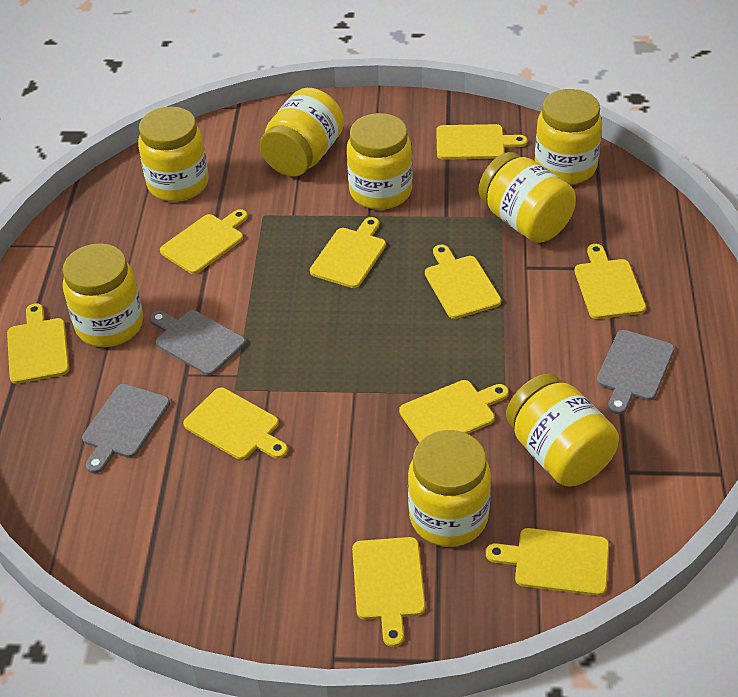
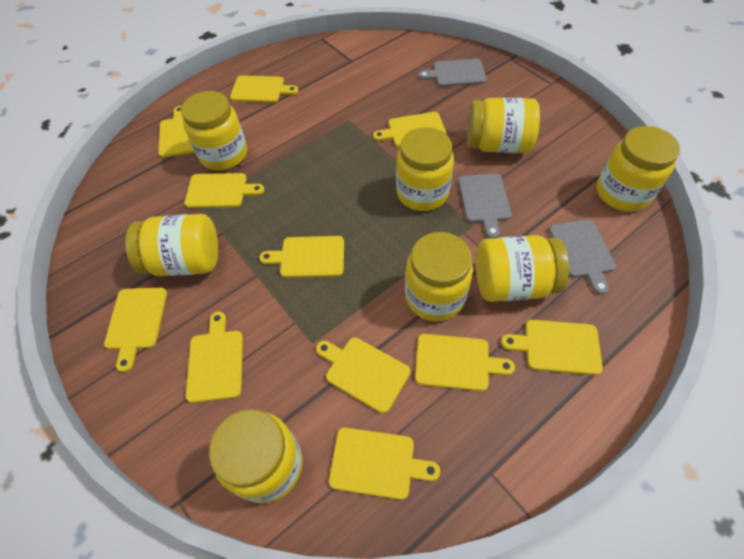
yellow cutting board: [7,303,69,384] [160,209,248,274] [183,388,288,460] [310,217,386,288] [352,537,425,647] [399,380,509,443] [425,244,501,319] [436,124,528,160] [486,528,609,596] [575,244,646,319] = 10 -> [104,288,167,372] [158,106,195,158] [184,173,264,208] [186,311,243,403] [230,75,298,103] [259,236,344,278] [316,338,411,413] [329,428,440,500] [373,112,447,148] [415,334,515,391] [501,320,603,375] = 11

